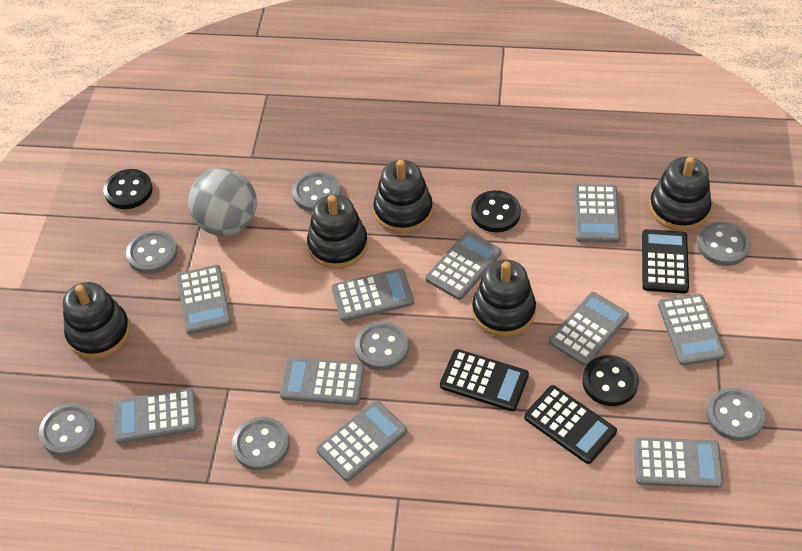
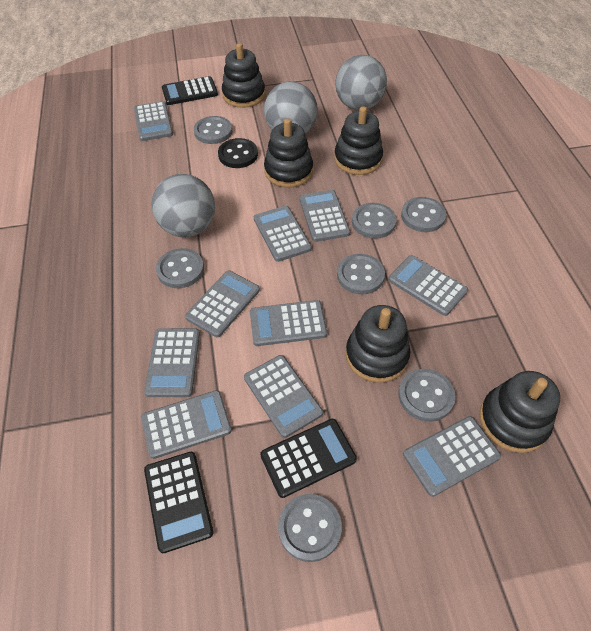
black button: [103,169,153,209] [471,190,521,232] [582,355,639,406] = 3 -> [218,138,258,168] = 1
grey ball: [188,168,257,236] = 1 -> [151,174,215,237] [264,81,318,134] [335,55,387,110] = 3

